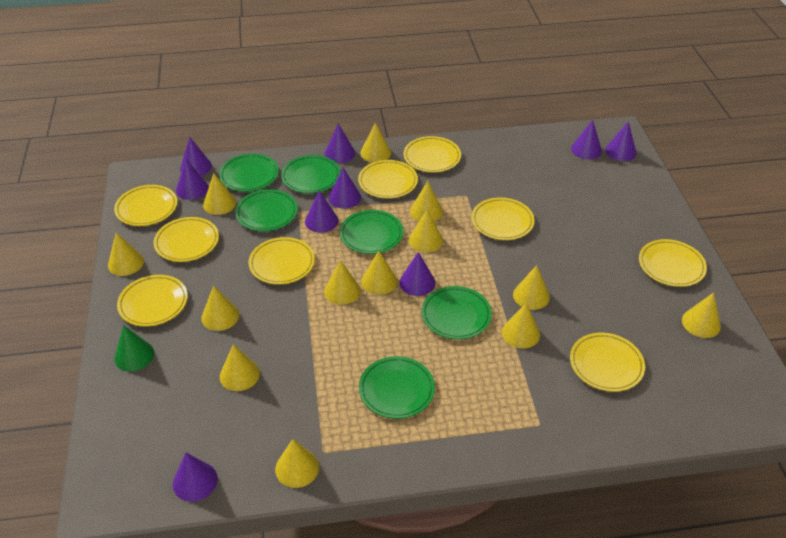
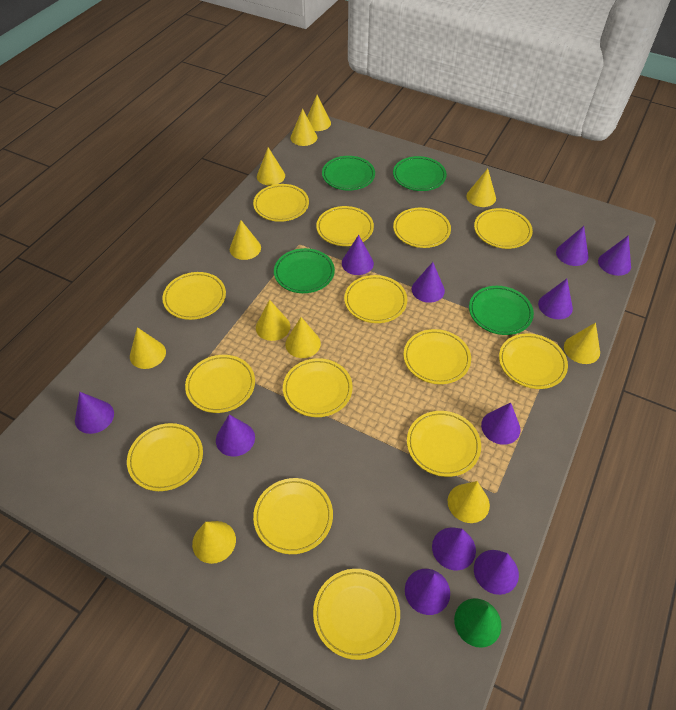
green plate: [219,154,279,192] [235,189,298,231] [281,155,340,193] [340,210,403,254] [359,356,435,419] [421,286,492,339] = 6 -> [274,248,335,293] [322,156,375,191] [393,156,447,191] [469,286,534,335] = 4
purple cone: [173,453,218,502] [176,158,209,200] [180,137,212,176] [305,191,338,233] [325,123,355,163] [329,167,361,209] [399,252,435,296] [571,120,602,159] [605,121,637,161] = 9 -> [75,392,114,434] [216,415,255,457] [342,235,374,275] [405,569,450,615] [412,262,445,303] [432,528,476,570] [474,550,519,595] [481,403,520,445] [538,279,573,319] [556,226,588,266] [598,235,631,276] = 11
yellow cone: [108,233,144,276] [201,286,239,331] [203,173,236,215] [220,344,260,391] [275,439,319,488] [324,260,361,305] [361,123,391,162] [361,251,397,295] [409,210,443,252] [410,181,443,222] [502,303,540,348] [513,265,550,310] [682,292,721,338] = 13 -> [130,327,166,369] [192,521,236,564] [230,220,261,260] [256,299,290,341] [257,147,285,185] [285,317,321,358] [290,109,317,146] [307,95,331,131] [448,481,490,523] [466,168,496,207] [564,322,600,364] = 11
yellow plate: [114,185,177,226] [117,275,188,326] [154,217,219,262] [249,237,315,285] [358,160,418,199] [403,136,461,173] [471,197,535,240] [570,333,645,392] [639,239,707,287] = 9 -> [127,423,203,491] [162,272,226,320] [185,355,255,413] [253,184,309,222] [253,478,333,554] [283,358,353,417] [313,569,400,660] [316,206,374,246] [344,275,407,323] [393,208,451,248] [403,329,471,384] [407,411,481,477] [474,208,533,249] [499,334,568,389] = 14

